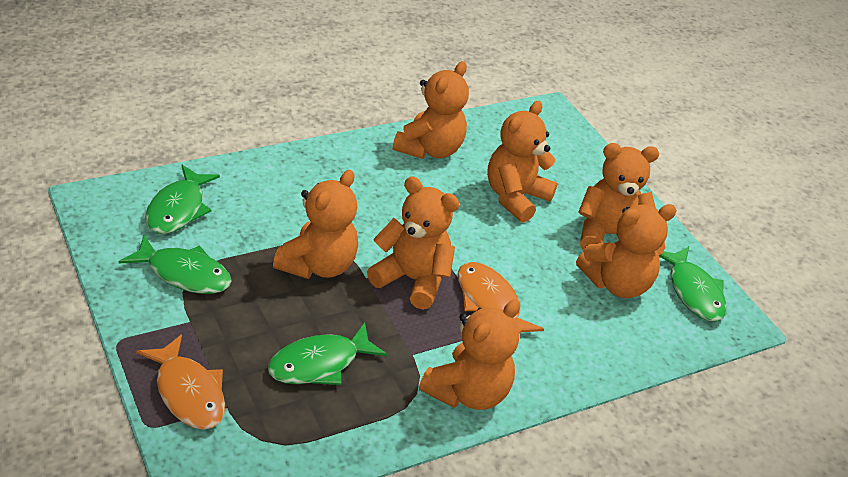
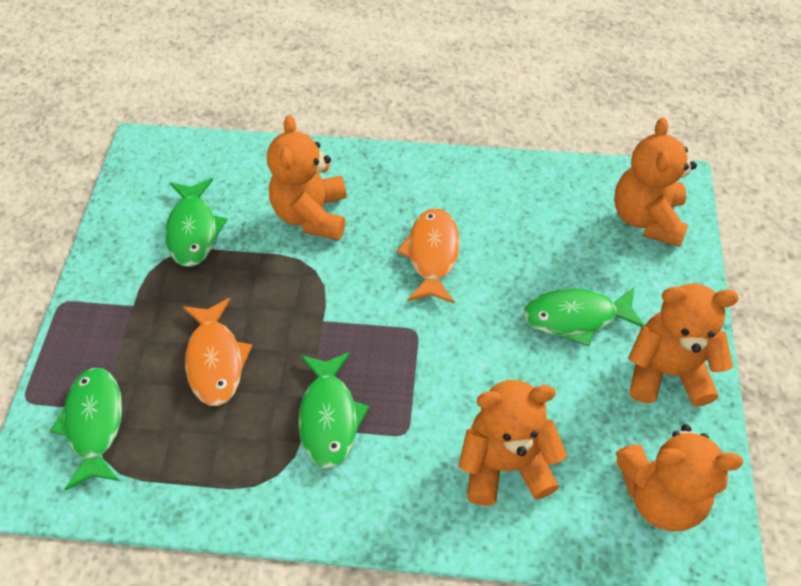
orange teddy bear: [273,170,358,279] [367,177,459,310] [393,61,469,159] [419,299,520,410] [487,101,558,223] [576,204,677,298] [578,143,659,250] = 7 -> [267,115,347,240] [458,380,567,506] [614,117,697,247] [616,424,743,532] [628,283,739,407] = 5

